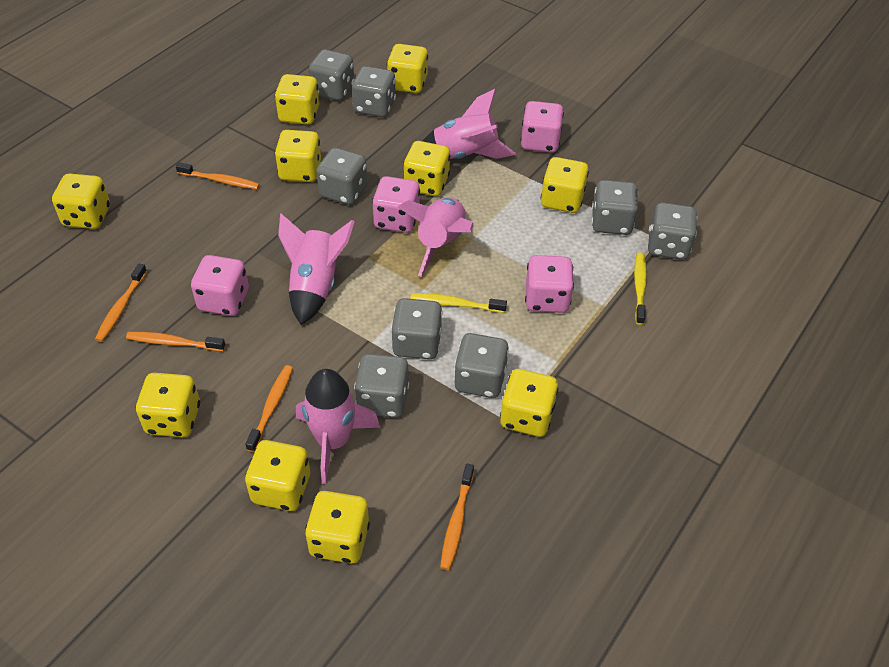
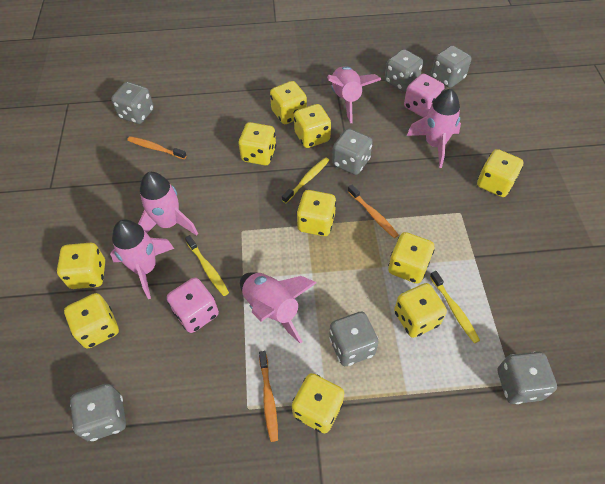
grey dice: [309,49,354,101] [316,148,367,205] [352,66,396,117] [354,354,409,418] [391,298,442,359] [454,333,509,398] [592,180,638,235] [648,202,697,260] = 8 -> [70,384,126,441] [111,82,154,124] [329,312,379,366] [332,129,373,175] [385,49,423,92] [431,45,471,88] [498,352,557,404] = 7
orange toothbrush: [95,263,147,342] [126,332,225,351] [176,162,260,189] [245,365,293,452] [440,464,474,570] = 5 -> [127,136,187,159] [259,351,278,442] [348,185,398,238] = 3
pink dice: [191,255,249,316] [372,176,420,233] [520,101,564,153] [525,255,574,313] = 4 -> [167,277,219,333] [404,74,445,117] = 2
pink rocket: [278,214,355,325] [296,369,380,484] [398,197,474,276] [423,89,516,159] = 4 -> [110,220,174,299] [138,172,198,236] [240,272,316,344] [327,66,381,123] [407,89,461,168] = 5
yellow toothbrush: [410,293,507,313] [634,252,647,325] = 2 -> [185,235,229,296] [282,157,329,203] [430,271,480,343] = 3

